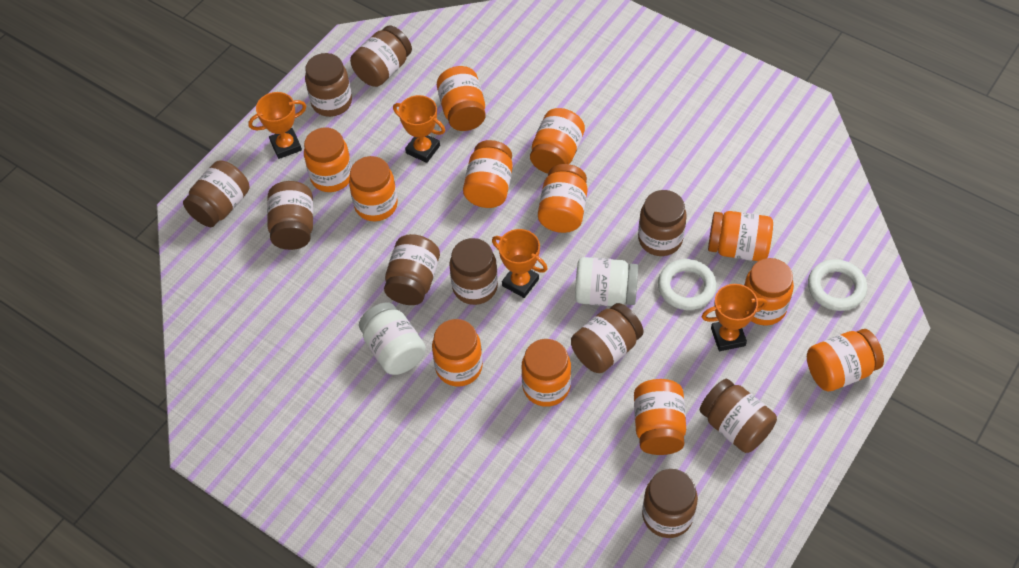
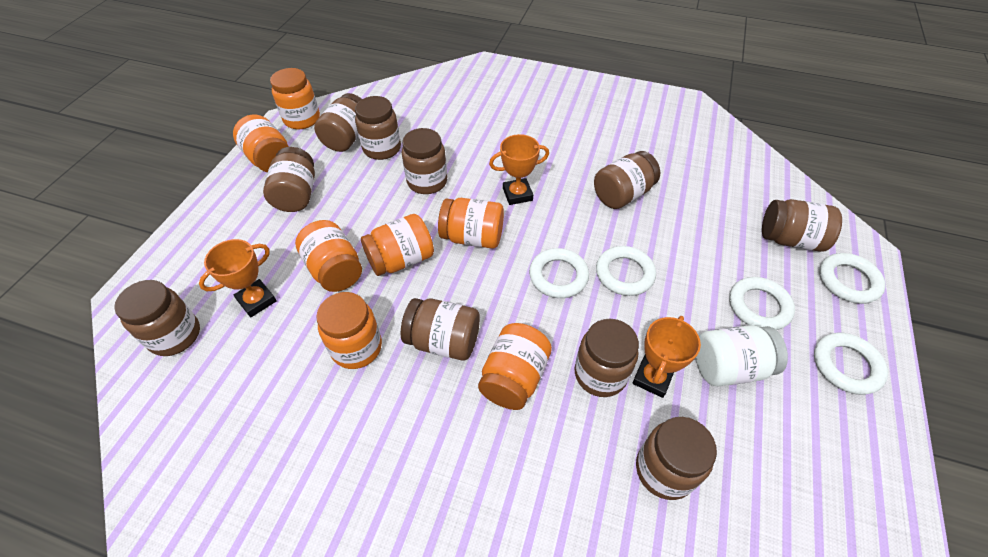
orange jar: [304,128,352,192] [349,156,398,221] [432,319,483,387] [437,66,486,131] [463,140,513,208] [521,339,571,407] [530,108,585,174] [538,164,587,233] [634,379,686,455] [708,211,773,261] [744,258,794,325] [807,329,884,391] = 12 -> [233,115,289,172] [270,68,320,129] [295,220,362,292] [316,292,382,369] [361,214,434,276] [438,198,504,249] [478,323,552,410] = 7
orange trophy: [248,92,306,159] [393,95,445,163] [492,229,548,298] [701,284,767,351] = 4 -> [199,239,277,317] [489,134,549,205] [633,316,701,398] = 3
white jar: [359,302,426,375] [575,257,638,306] = 2 -> [696,325,788,386] = 1
white ring: [658,259,716,310] [808,259,867,311] = 2 -> [529,248,589,298] [596,246,656,296] [729,277,795,330] [814,333,888,395] [819,253,886,304] = 5

